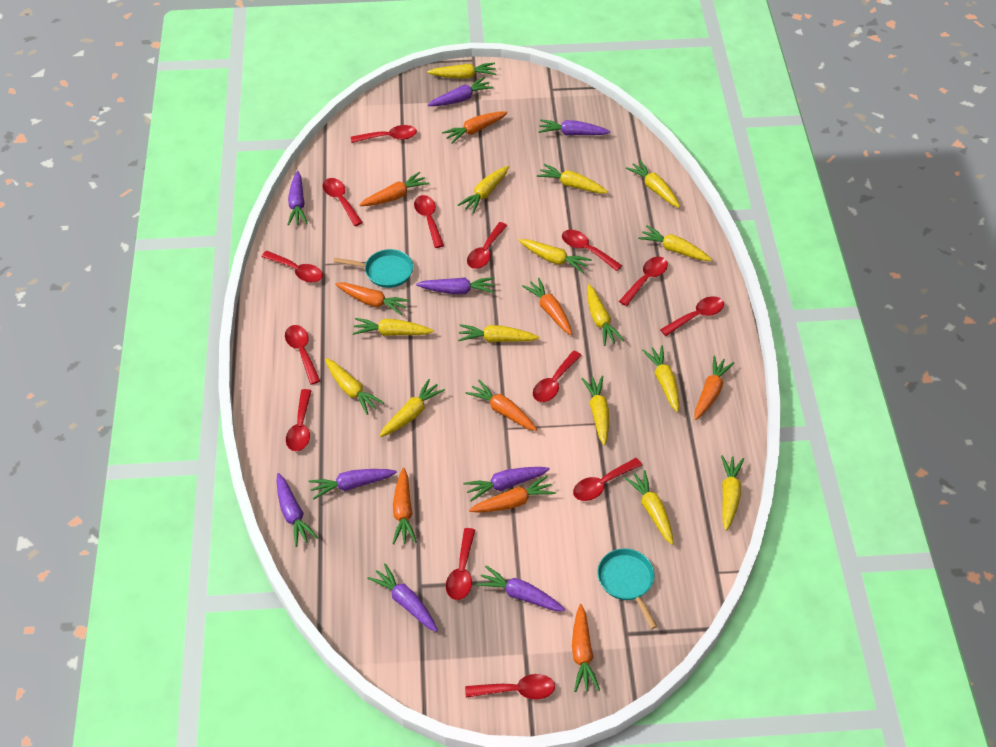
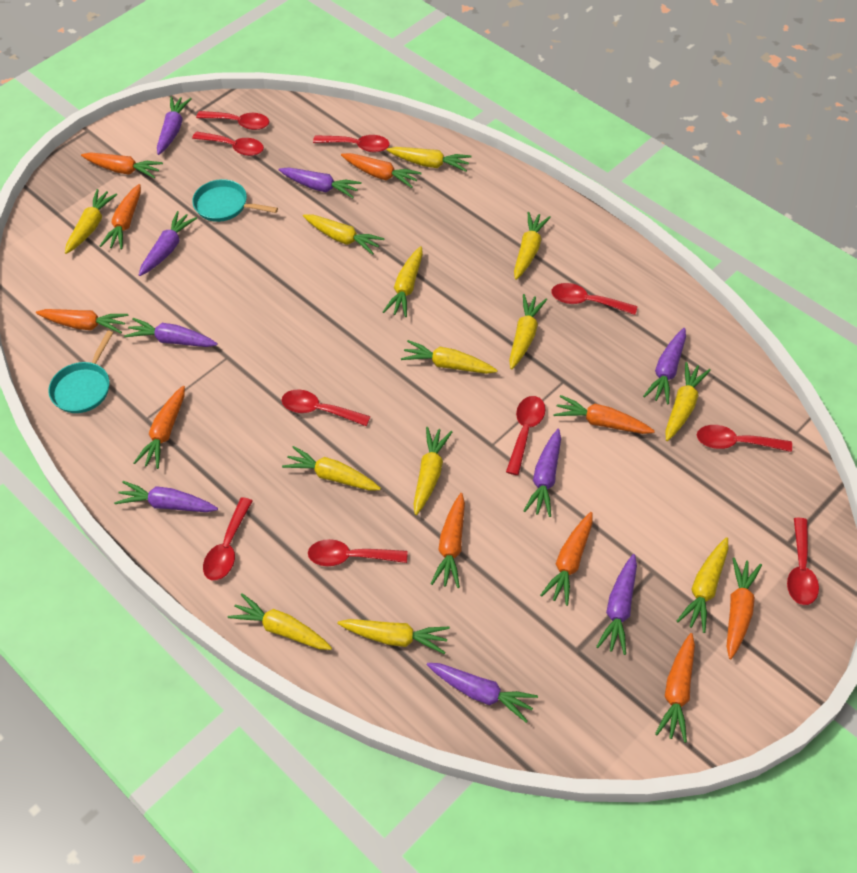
orange carrot: [335,282,410,315] [359,172,429,206] [393,468,417,544] [442,111,508,144] [465,379,537,431] [469,476,556,513] [522,278,572,335] [572,604,600,692] [695,356,734,420] = 9 -> [36,309,128,333] [81,152,163,179] [100,184,141,249] [134,386,185,469] [341,153,422,188] [431,493,465,588] [540,512,593,606] [553,395,655,434] [655,633,695,743] [726,558,762,659] = 10
red spoon: [261,251,323,283] [285,325,320,385] [286,389,312,452] [323,178,363,226] [351,125,417,143] [414,195,444,248] [446,528,475,600] [465,674,555,699] [467,222,507,269] [533,351,582,402] [562,230,622,271] [573,458,642,501] [619,257,668,306] [660,296,724,336] = 14 -> [192,131,264,156] [196,111,269,130] [203,497,252,580] [282,389,371,426] [308,539,408,566] [313,135,390,153] [506,396,545,475] [552,283,638,315] [697,425,792,452] [787,518,819,605] = 10
yellow carrot: [325,358,384,415] [353,318,434,336] [380,379,445,437] [427,63,496,79] [458,166,509,214] [458,324,539,342] [518,239,592,273] [537,164,608,194] [581,376,609,445] [587,284,624,346] [624,470,673,545] [626,160,680,208] [638,226,712,261] [642,345,679,412] [721,455,744,531] = 15 -> [65,189,118,254] [228,593,332,650] [282,446,381,491] [303,214,384,255] [337,619,450,654] [383,246,423,317] [387,147,472,172] [401,340,497,374] [413,427,452,515] [509,294,547,369] [514,212,551,280] [665,362,711,441] [677,537,728,633] = 13

